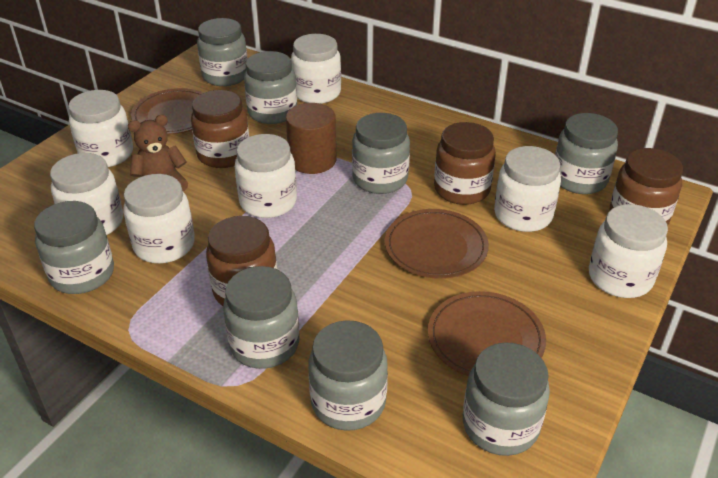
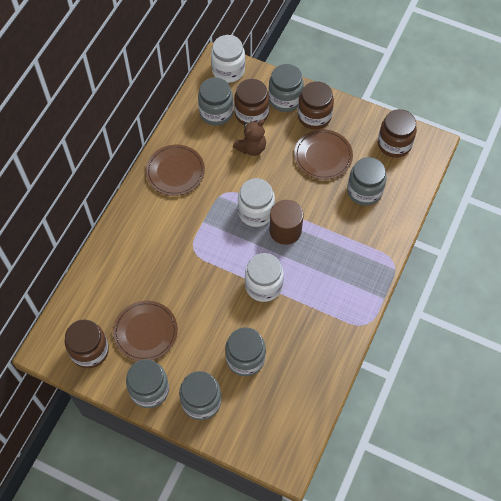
grey jar: [34,201,114,294] [197,18,248,86] [223,266,300,369] [244,51,297,124] [309,320,388,431] [352,113,410,194] [463,343,550,456] [555,113,618,194] = 8 -> [126,359,169,408] [179,371,221,420] [198,77,234,126] [225,327,266,376] [268,64,304,112] [347,157,387,206] = 6
white jar: [50,153,123,235] [68,90,133,167] [123,174,195,264] [235,134,297,218] [291,34,341,104] [494,146,561,232] [589,204,668,298] = 7 -> [211,35,245,83] [238,178,275,227] [245,253,284,302] = 3

